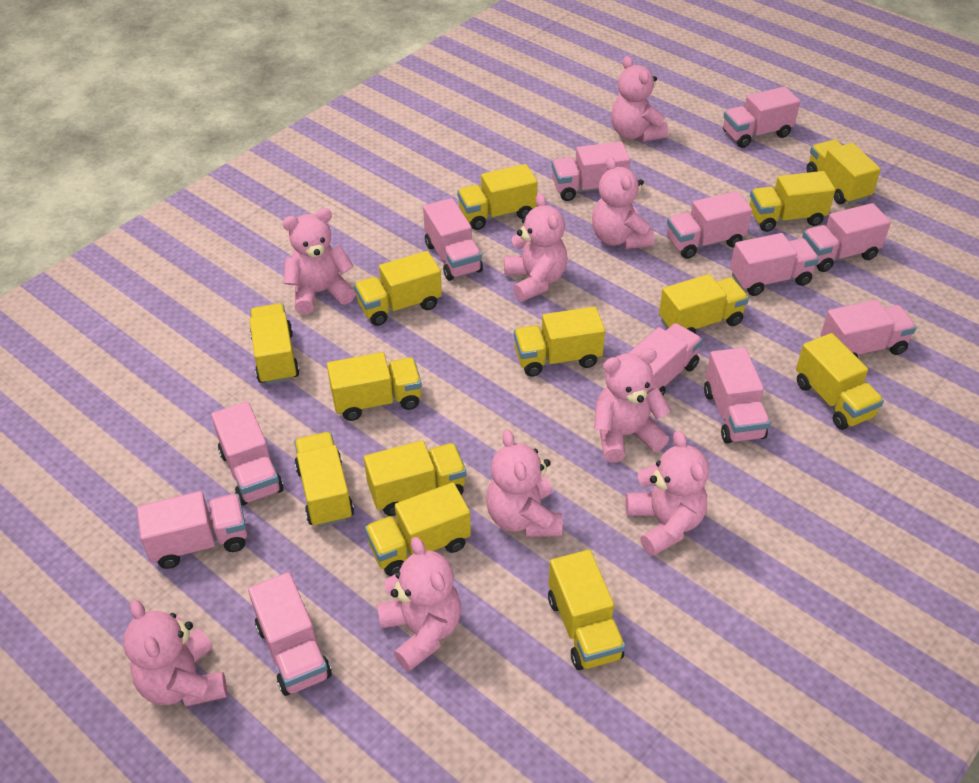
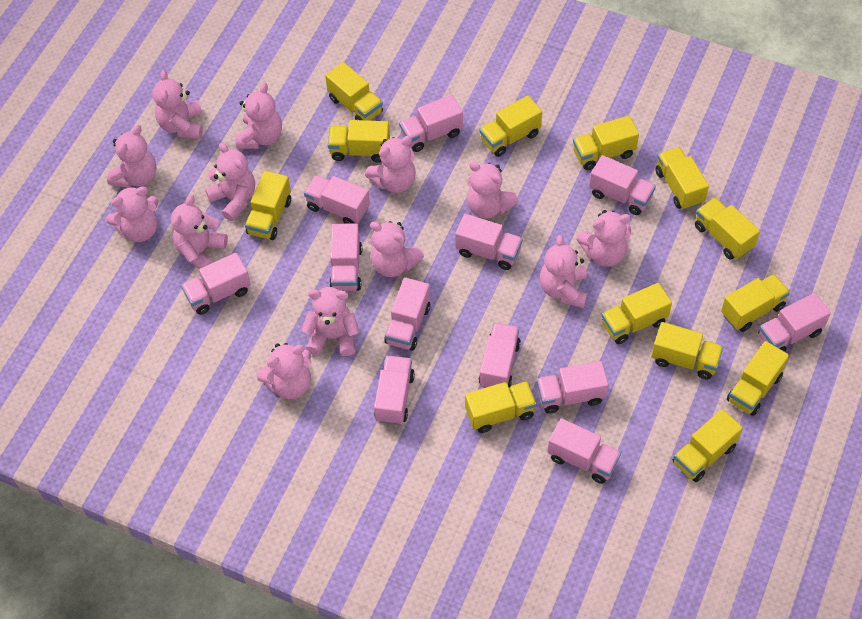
pink teddy bear: [123,600,227,707] [282,208,355,314] [377,537,461,671] [486,430,562,537] [504,193,567,302] [592,156,654,249] [594,349,671,462] [611,56,668,142] [625,431,709,556] = 9 -> [106,186,158,242] [107,125,156,188] [153,70,203,139] [171,195,228,269] [205,143,255,221] [235,83,282,149] [257,343,311,399] [302,287,359,356] [365,136,416,193] [370,221,424,277] [467,161,519,219] [540,235,588,308] [577,210,631,267] = 13

